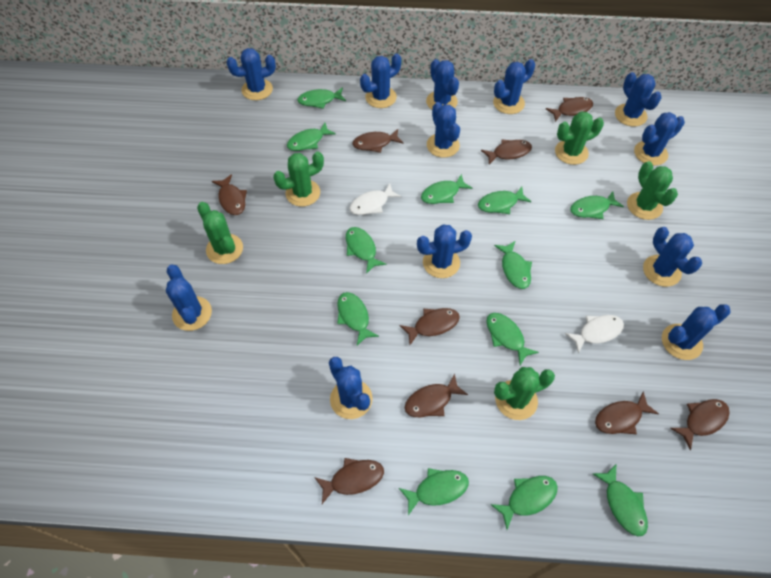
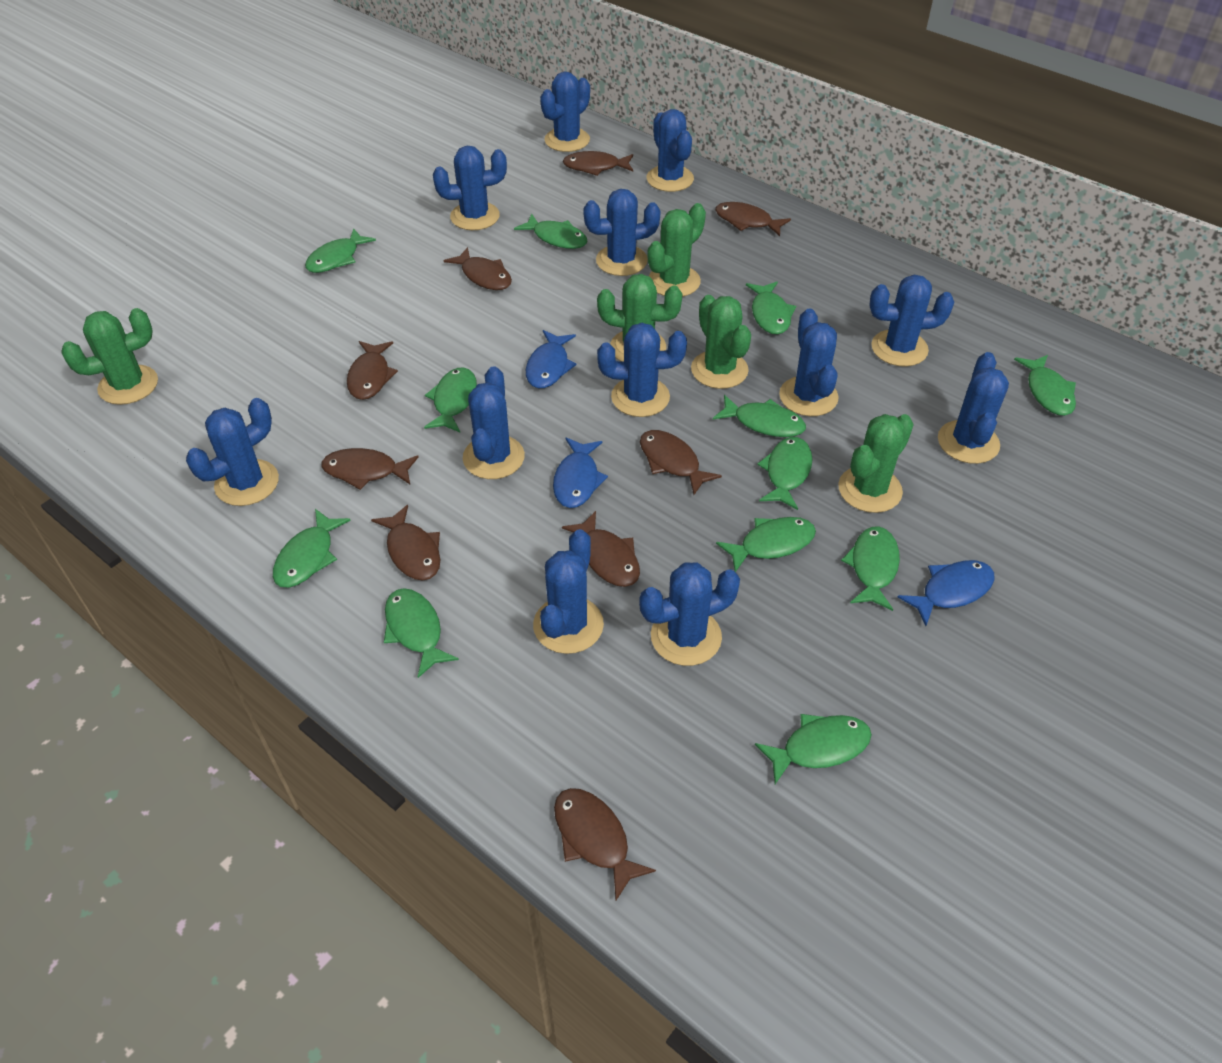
blue fish: none = 0 -> [526,330,576,388] [553,438,608,508] [898,560,995,626] = 3
white fish: [349,183,401,215] [565,315,624,354] = 2 -> none = 0

